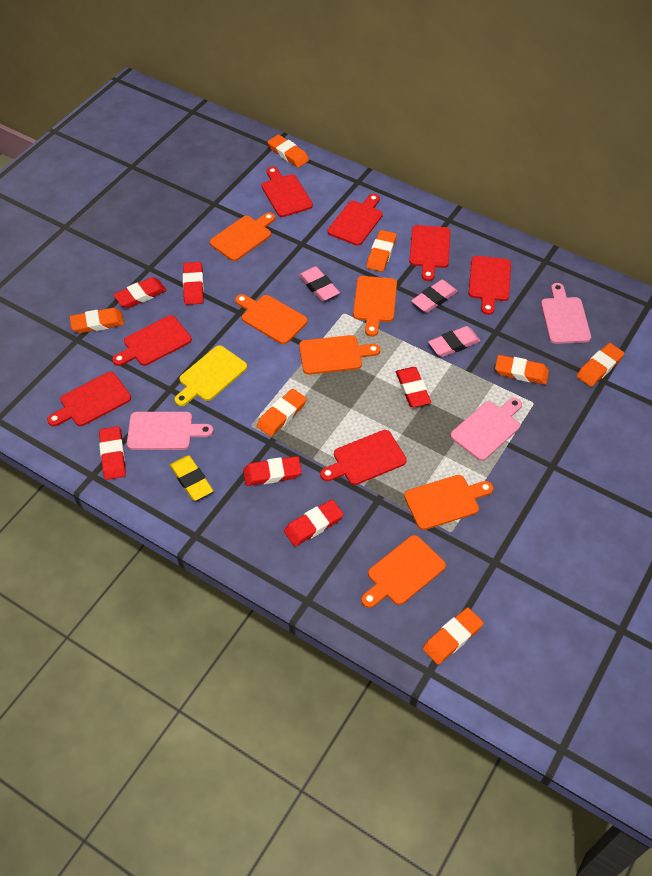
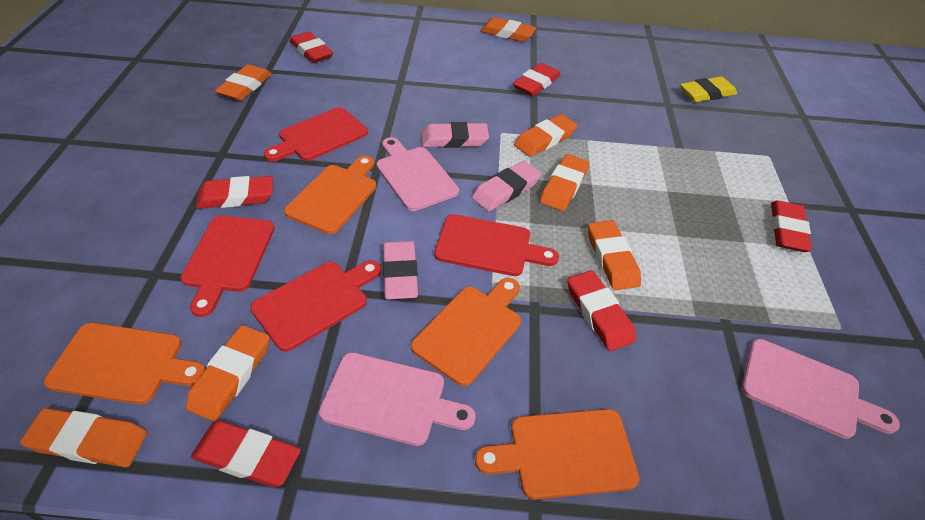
orange cutting board: [210,213,275,261] [235,294,308,344] [299,335,380,375] [353,276,397,337] [361,535,446,608] [404,475,493,530] = 6 -> [44,323,206,404] [284,155,376,234] [411,278,521,386] [475,409,640,500] = 4
red cutting board: [47,372,131,426] [112,315,192,366] [262,166,313,217] [320,430,407,485] [328,194,383,246] [409,225,450,281] [469,256,511,315] = 7 -> [181,216,275,317] [250,260,381,352] [264,107,368,162] [434,214,559,276] = 4
yellow cutting board: [174,345,247,406] = 1 -> none = 0

